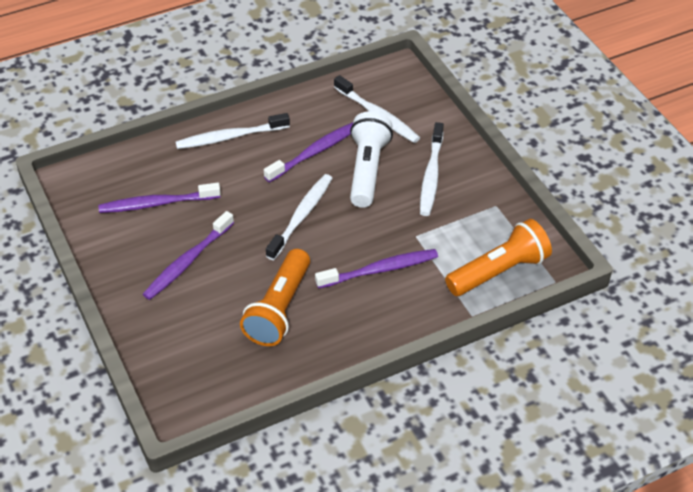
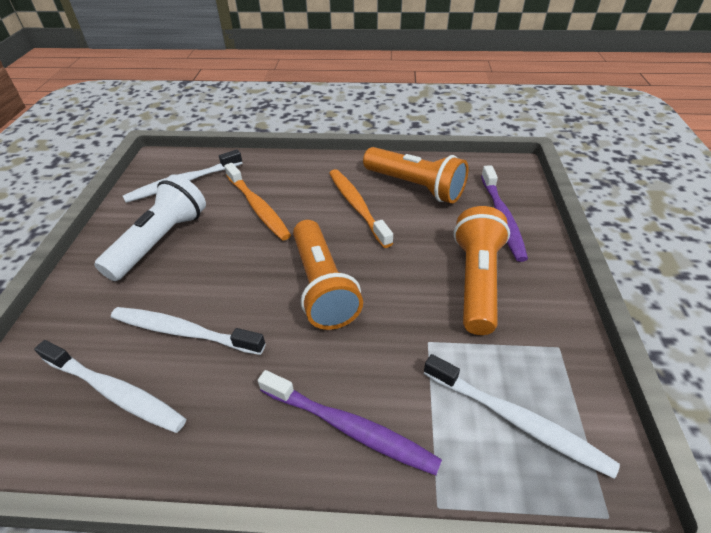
orange flashlight: [240,249,310,346] [445,219,552,296] = 2 -> [293,220,363,330] [363,147,468,204] [454,206,510,335] = 3
orange toothbrush: none = 0 -> [224,163,291,241] [329,169,393,248] = 2
purple toothbrush: [98,183,221,213] [143,211,234,300] [264,122,353,183] [315,249,438,289] = 4 -> [258,370,442,475] [481,165,528,262] = 2

